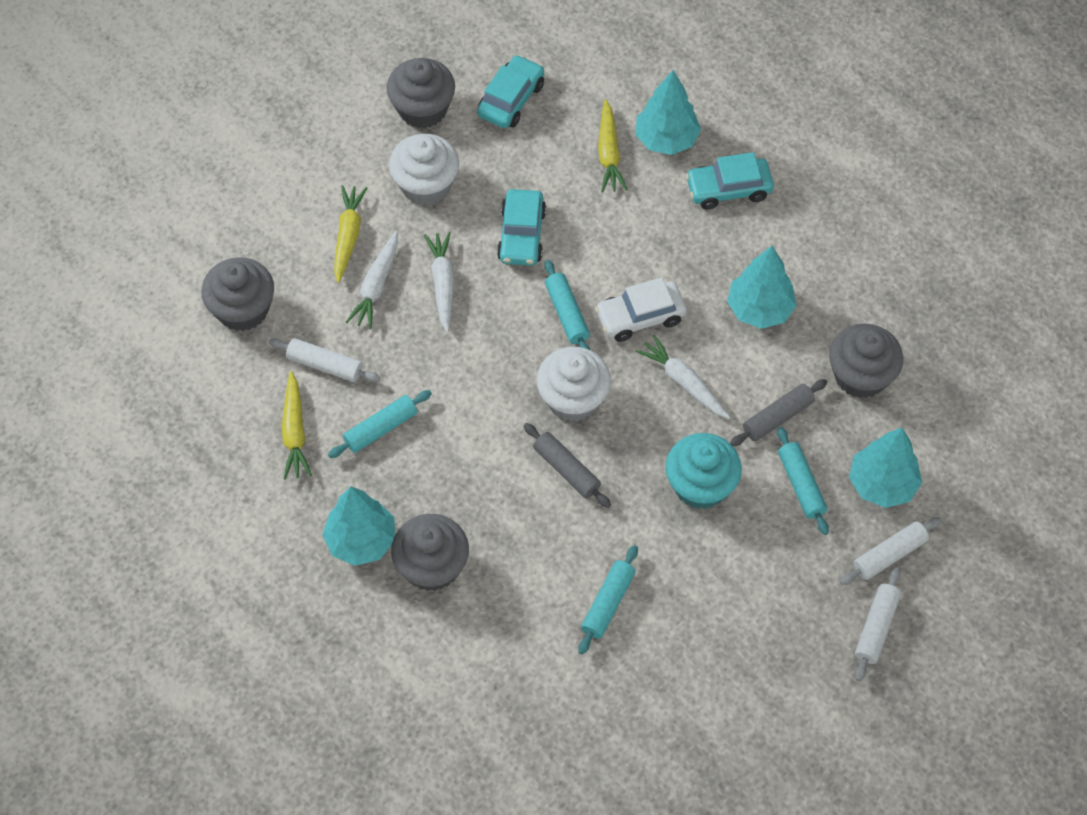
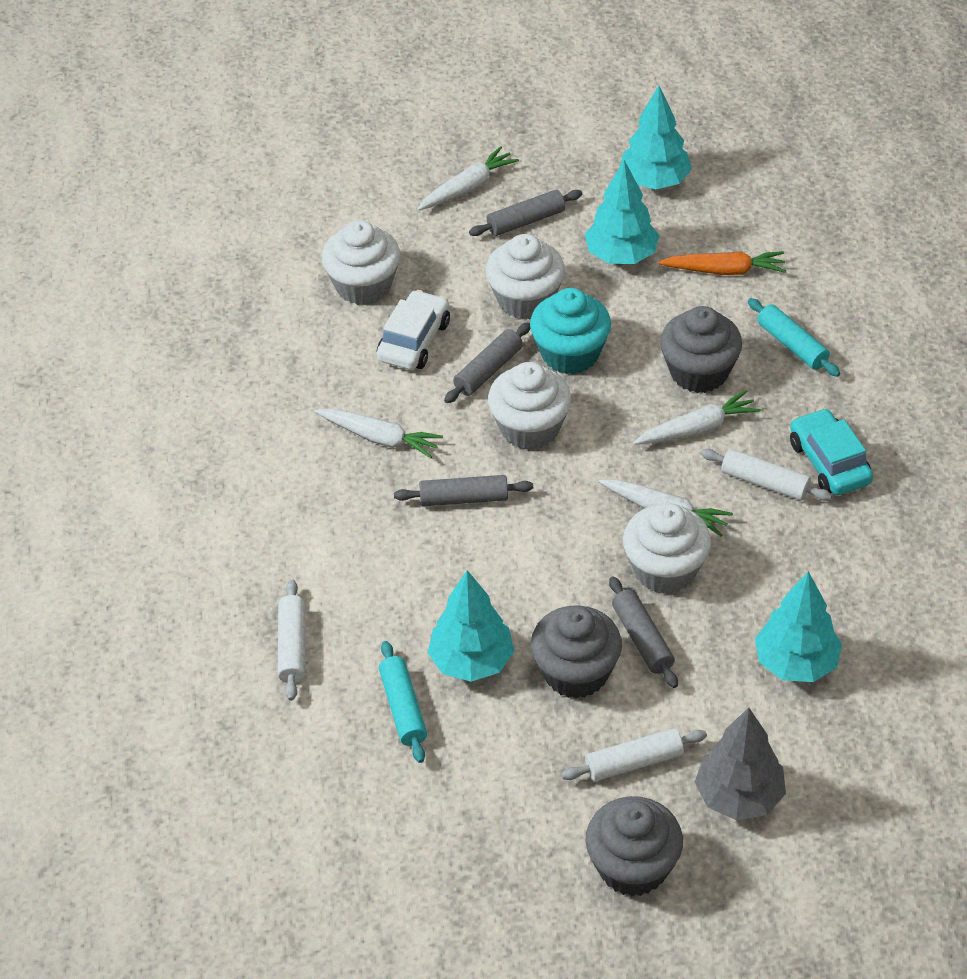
grey cupcake: [201,257,274,331] [387,58,455,129] [391,514,469,591] [829,324,903,398] = 4 -> [531,605,622,699] [585,796,683,896] [660,306,742,393] = 3
grey rolling pin: [524,423,611,508] [730,379,827,446] = 2 -> [394,475,533,506] [444,322,530,403] [469,190,582,236] [609,577,678,688] = 4
grey tree: none = 0 -> [695,708,786,820] = 1
orange carrot: none = 0 -> [658,251,786,275] = 1
turquoise car: [477,55,544,128] [497,189,546,266] [686,152,774,210] = 3 -> [790,408,873,495] = 1
turquoise rolling pin: [328,390,432,458] [544,260,590,350] [578,545,638,654] [777,427,829,535] = 4 -> [379,641,427,763] [748,298,840,377] = 2
white carrot: [346,231,398,329] [424,232,455,332] [635,335,731,419] = 3 -> [315,408,443,458] [417,146,519,211] [599,479,733,536] [633,390,761,445] = 4
white cupcake: [389,134,459,205] [537,347,611,422] = 2 -> [322,220,400,305] [486,234,565,319] [488,362,571,450] [623,503,711,594] = 4
yellow carrot: [281,371,312,480] [334,185,367,283] [598,99,627,192] = 3 -> none = 0

